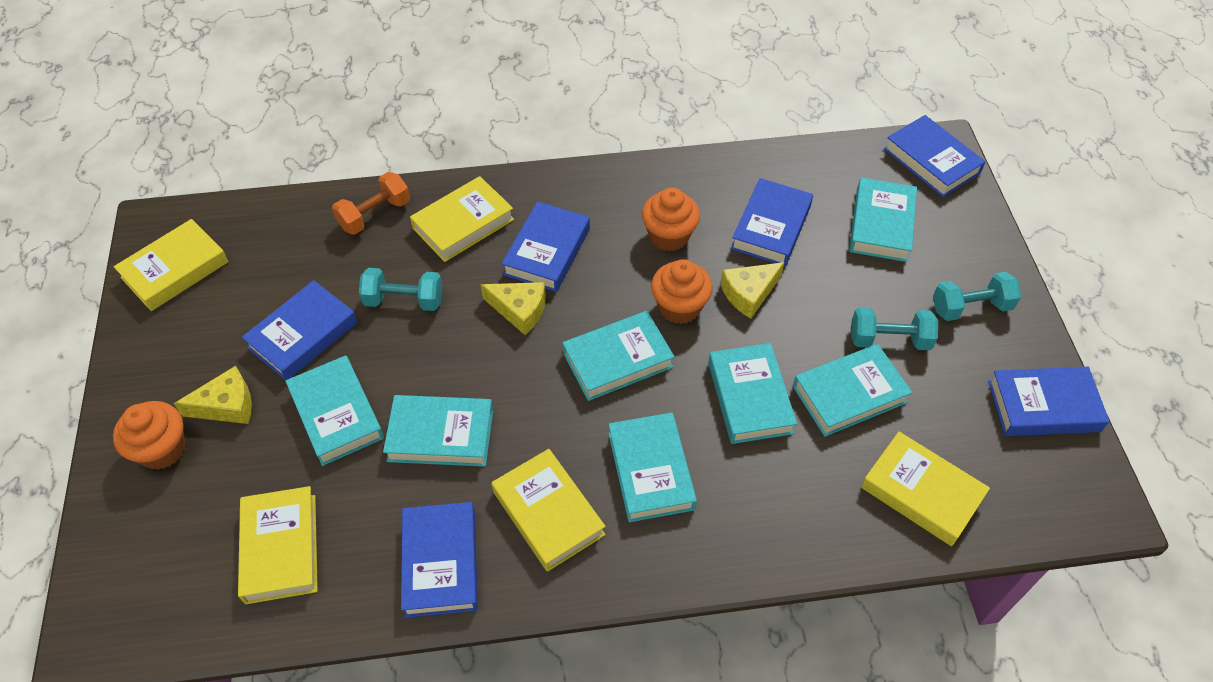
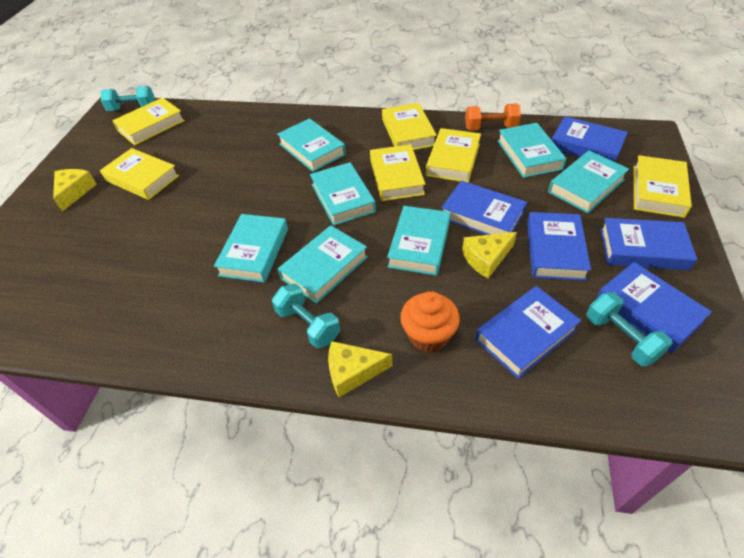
orange cupcake: [113,401,185,470] [642,188,700,251] [651,259,713,324] = 3 -> [400,291,460,353] = 1
yellow book: [114,219,229,311] [238,486,318,604] [410,176,514,262] [491,449,606,572] [861,432,990,546] = 5 -> [100,148,179,200] [112,97,185,145] [370,144,425,201] [382,103,437,150] [426,128,481,183] [633,155,692,218] = 6

